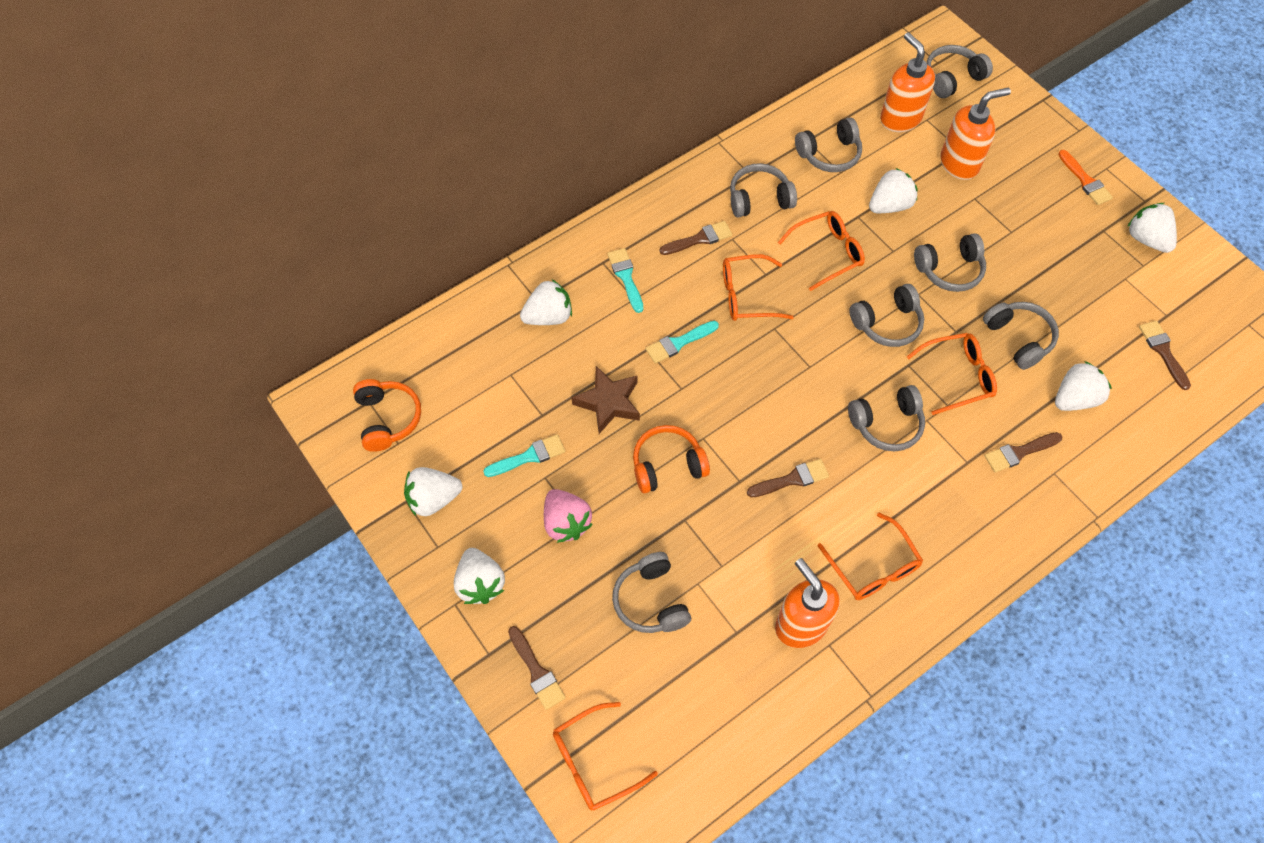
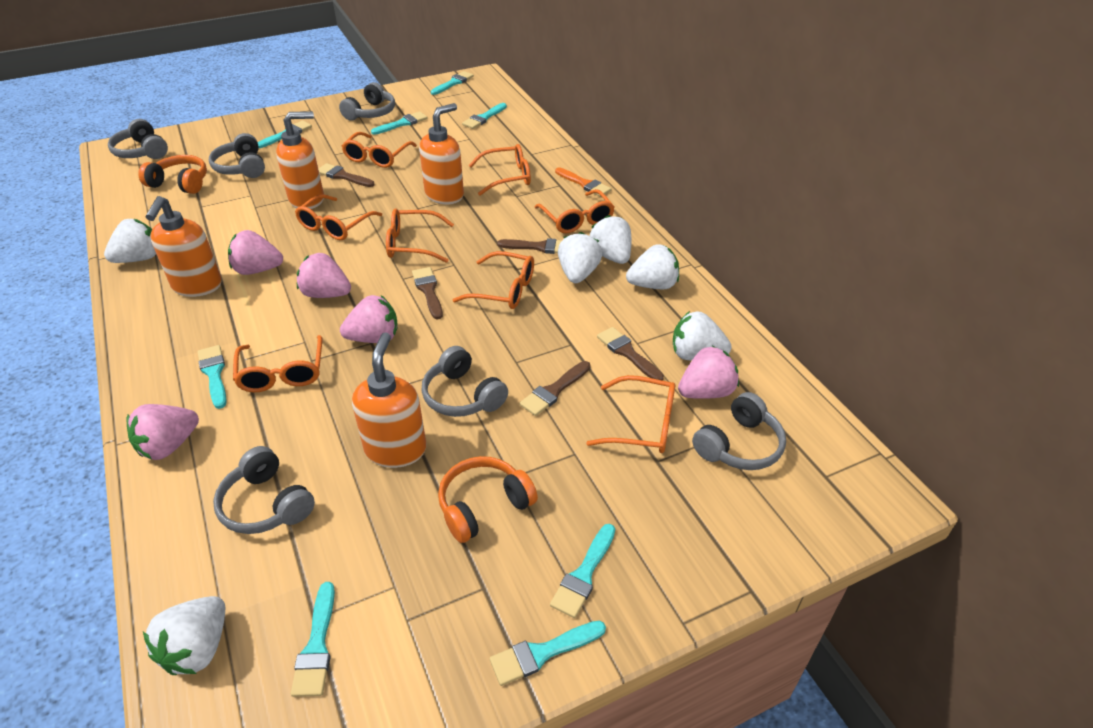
brown star: [571,366,640,434] = 1 -> none = 0
grey headphones: [612,552,691,633] [730,163,797,217] [795,117,862,172] [848,385,925,451] [849,284,924,347] [914,233,986,292] [926,45,993,98] [983,302,1059,370] = 8 -> [108,119,168,159] [209,133,265,178] [213,446,315,534] [339,82,395,121] [421,346,508,417] [692,392,786,470] = 6
orange glasses: [553,702,658,811] [723,254,794,321] [778,211,865,291] [818,513,923,600] [907,333,997,415] = 5 -> [233,335,322,392] [295,194,382,240] [341,132,417,168] [386,209,454,263] [453,251,534,309] [468,144,531,196] [535,189,615,233] [586,375,675,453] = 8
orange soap dispenser: [775,558,840,648] [880,32,935,132] [940,87,1011,180] = 3 -> [146,196,222,297] [276,111,324,209] [352,332,426,468] [419,103,464,204] = 4
pink strawberry: [544,489,593,543] = 1 -> [127,404,199,460] [228,230,283,275] [297,253,351,298] [340,295,398,343] [678,346,739,399] = 5
turquoise brush: [483,434,565,477] [607,248,643,313] [646,321,719,363] = 3 -> [198,345,227,409] [258,120,312,148] [291,582,335,697] [371,111,428,135] [431,71,474,95] [462,103,507,129] [490,621,606,686] [550,524,615,618] = 8

